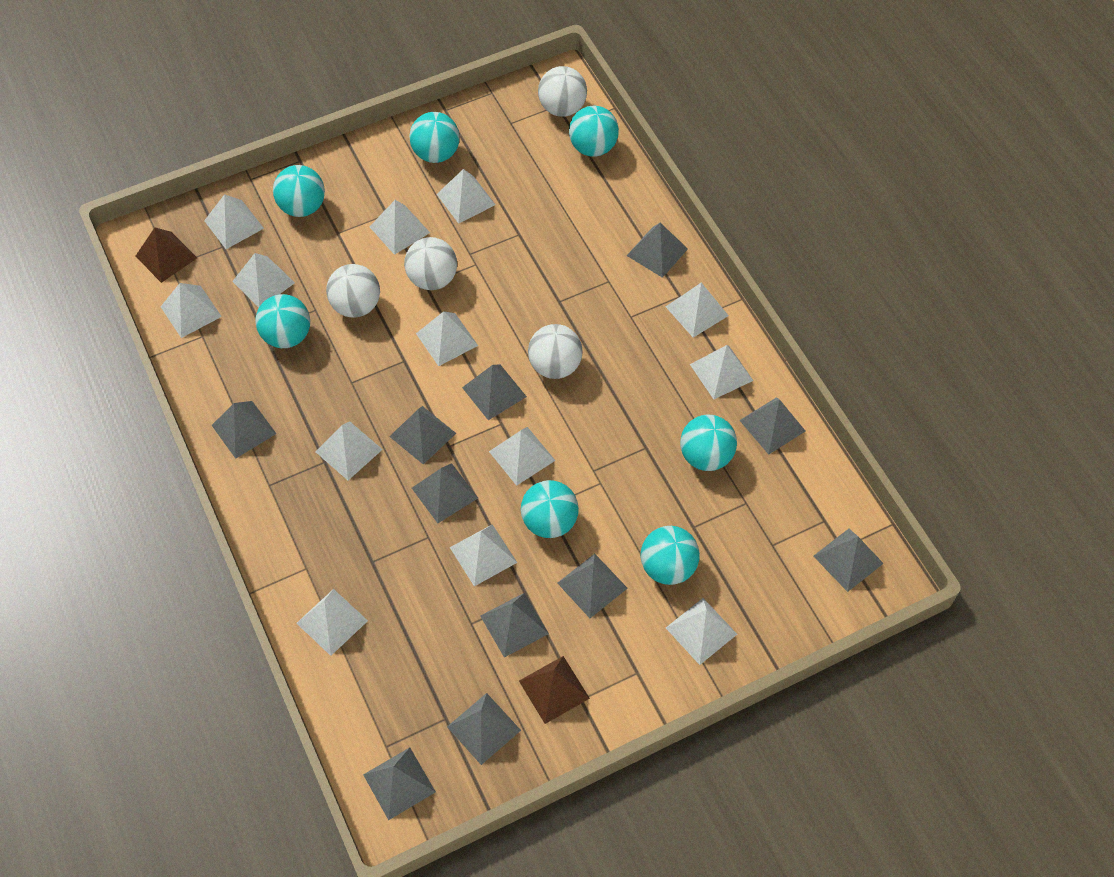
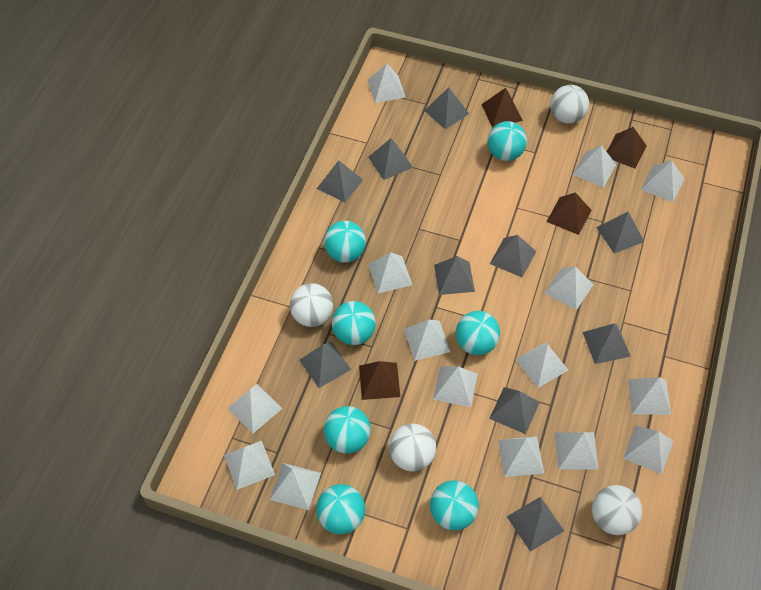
brown pyramid: [136,228,197,283] [519,656,590,724] = 2 -> [359,361,400,400] [481,88,523,128] [547,192,591,235] [607,127,647,169] = 4
grey pyramid: [212,401,277,459] [363,748,436,820] [389,406,456,464] [412,463,478,523] [447,693,521,765] [462,364,527,420] [480,593,549,658] [557,554,628,618] [627,223,688,278] [739,397,805,455] [813,529,884,592] = 11 -> [299,342,351,388] [317,160,363,203] [368,138,413,180] [424,87,469,129] [434,256,475,295] [489,387,540,434] [490,235,536,278] [507,497,564,552] [583,323,631,364] [596,212,644,254] = 10
white pyramid: [161,283,222,338] [204,194,264,249] [232,253,295,307] [296,589,368,656] [316,422,383,480] [370,200,430,255] [416,311,478,366] [437,169,496,224] [450,524,517,586] [489,427,556,486] [666,282,729,337] [666,598,737,665] [690,345,753,399] = 13 -> [224,441,275,490] [228,384,282,433] [270,463,321,510] [367,63,406,103] [368,252,412,293] [404,320,451,361] [433,366,478,407] [498,436,544,477] [515,342,568,388] [544,267,593,310] [555,432,599,470] [572,145,616,188] [623,425,673,474] [628,377,671,415] [641,160,684,202] = 15

